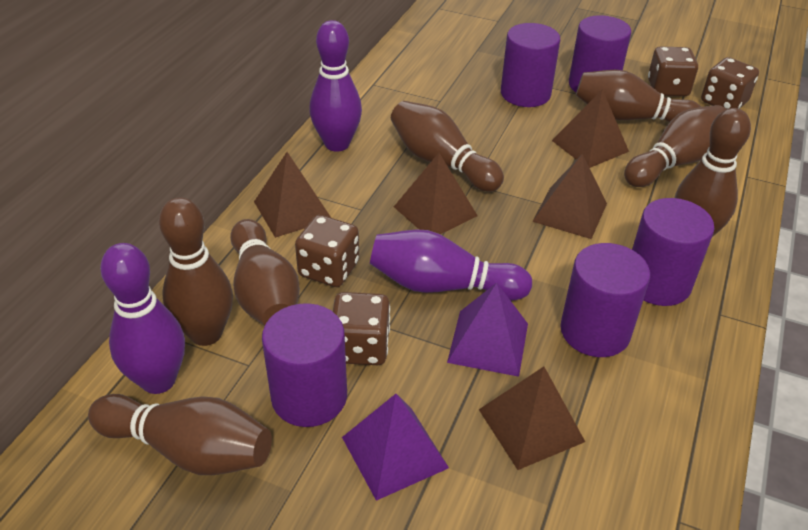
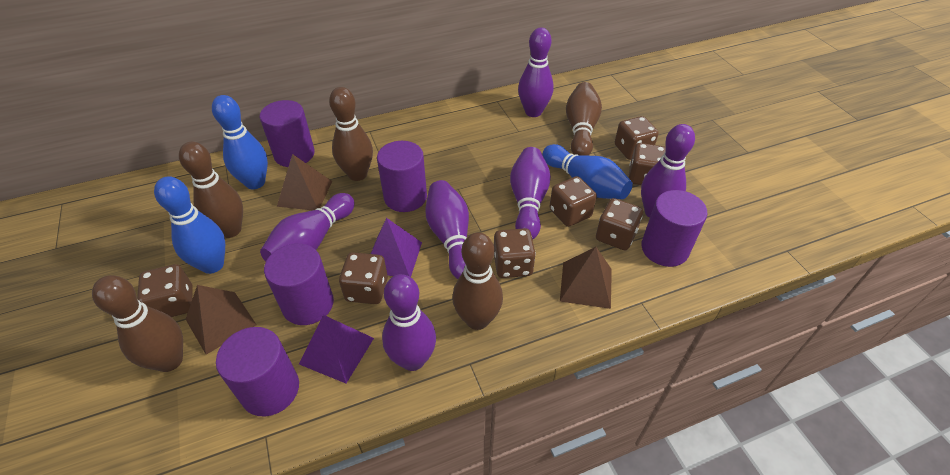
blue bowling pin: none = 0 -> [154,176,225,274] [212,95,268,189] [543,144,633,199] = 3
brown bowling pin: [88,394,272,475] [159,198,233,346] [230,219,300,326] [391,101,504,192] [576,70,701,122] [624,105,726,187] [674,108,751,237] = 7 -> [92,275,183,372] [179,142,243,238] [329,87,373,181] [452,232,503,330] [566,82,602,156] = 5
brown dice: [295,215,359,287] [333,292,390,365] [648,46,698,96] [701,57,759,109] = 4 -> [137,264,193,317] [339,252,388,304] [494,228,536,278] [549,176,597,227] [596,198,643,250] [615,116,659,160] [628,143,666,185] = 7
brown pyramid: [254,152,331,238] [394,153,478,234] [479,366,585,470] [532,154,607,239] [552,89,629,168] = 5 -> [186,285,257,355] [277,154,332,210] [560,247,612,309] = 3
purple bowling pin: [100,243,185,394] [309,20,362,152] [370,229,532,301] = 3 -> [260,193,355,262] [382,274,436,371] [425,180,469,279] [510,147,551,240] [518,27,553,117] [641,124,695,218] = 6

